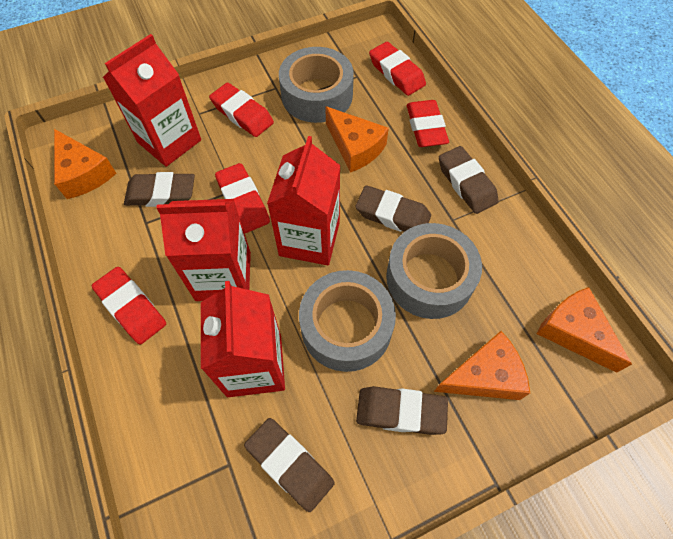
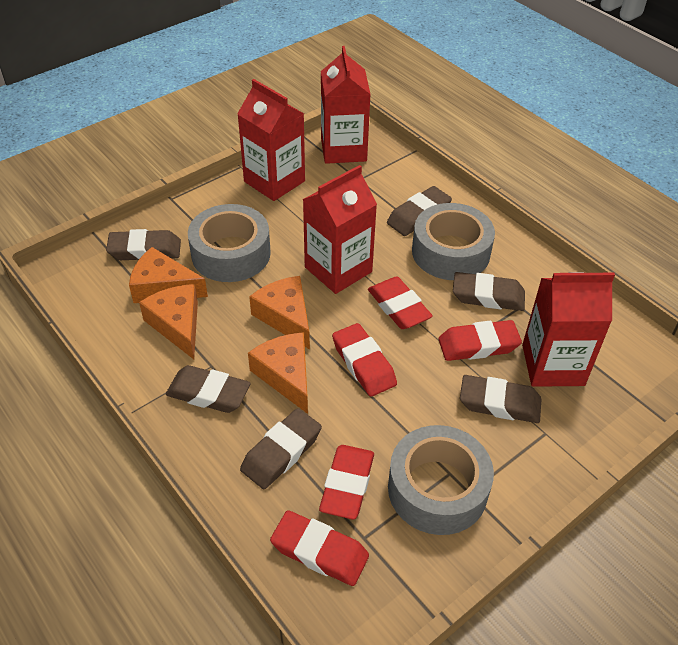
brown eraser: [124,172,195,207] [244,418,334,512] [355,185,431,232] [356,386,448,435] [439,146,499,214] = 5 -> [106,229,181,260] [166,365,250,413] [240,408,322,489] [387,186,452,236] [453,272,525,311] [460,375,542,423] = 6

